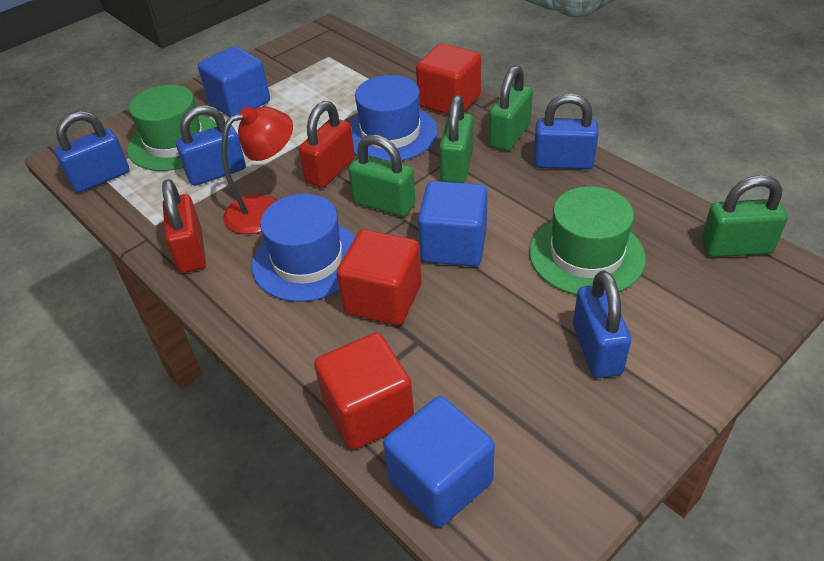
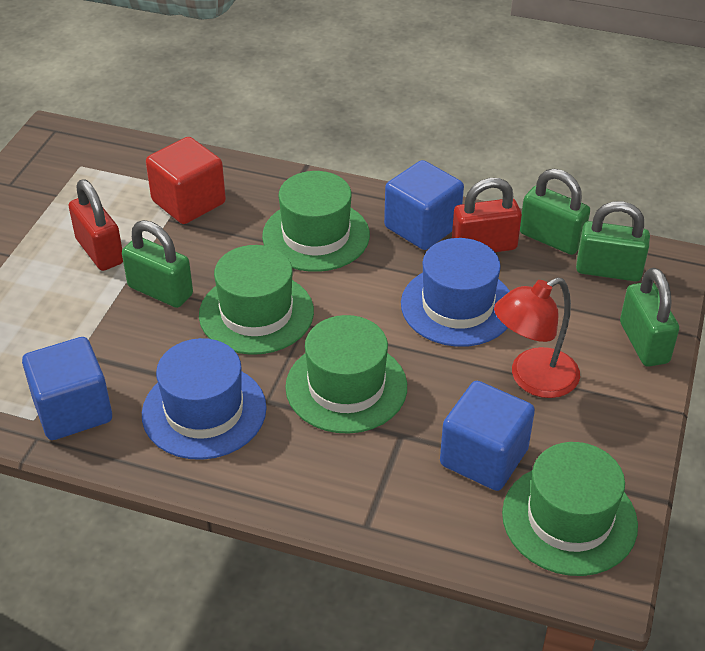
blue padlock: [54,111,129,193] [176,105,246,186] [534,93,599,169] [573,270,631,378] = 4 -> none = 0
green hat: [127,85,217,171] [529,186,646,295] = 2 -> [199,245,314,355] [262,171,370,272] [285,315,407,433] [502,442,638,576] = 4
red cube: [314,333,414,450] [337,230,422,325] [416,43,481,115] = 3 -> [146,137,226,224] = 1

